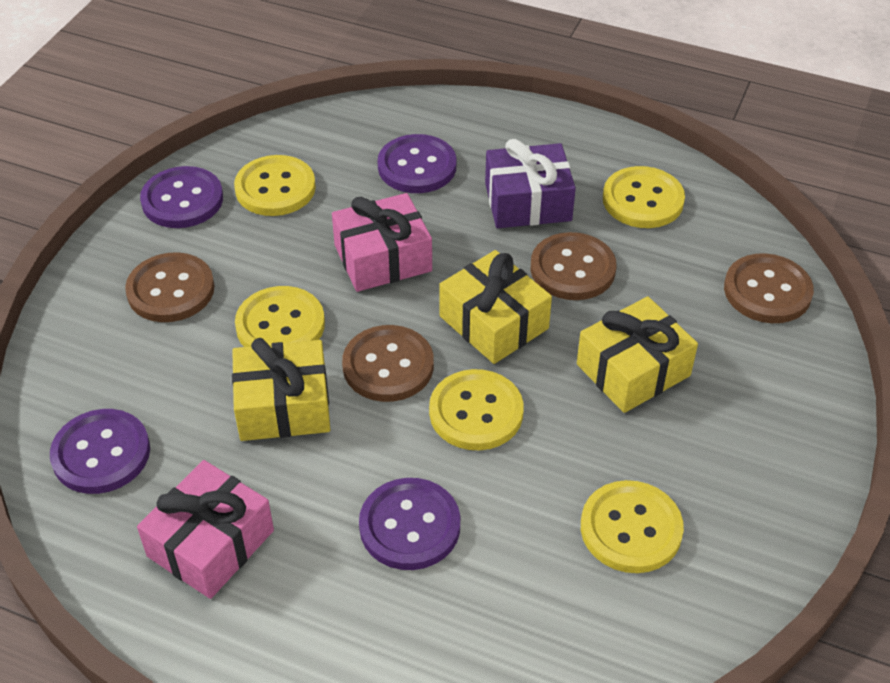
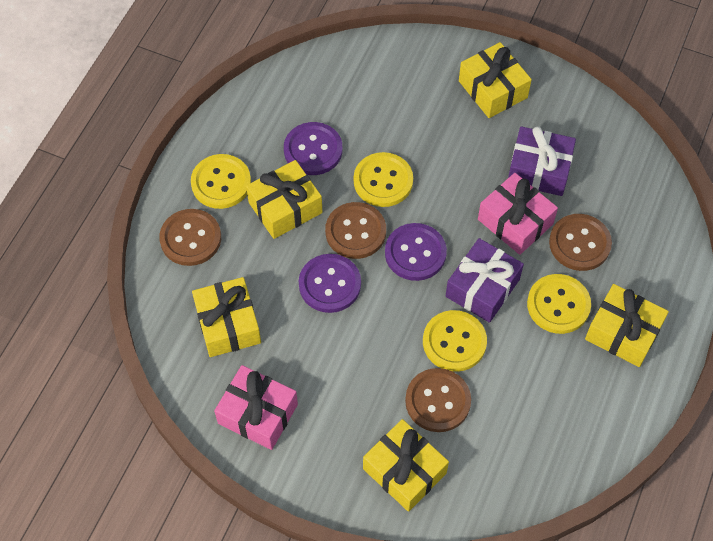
purple button: [50,409,150,494] [140,166,223,228] [359,478,460,570] [377,134,457,193] = 4 -> [284,122,342,175] [299,254,361,313] [385,223,447,281] = 3
purple gift: [485,139,576,228] = 1 -> [446,238,524,323] [508,126,576,196] = 2
yellow button: [234,155,316,216] [235,286,325,347] [429,369,524,450] [581,480,684,573] [603,166,685,228] = 5 -> [191,154,251,209] [354,152,413,207] [423,310,487,372] [527,274,591,334] = 4
yellow gift: [232,338,330,441] [439,250,552,364] [577,296,698,413] = 3 -> [192,277,261,357] [246,160,322,239] [363,419,449,512] [459,42,532,118] [585,284,669,367] = 5

